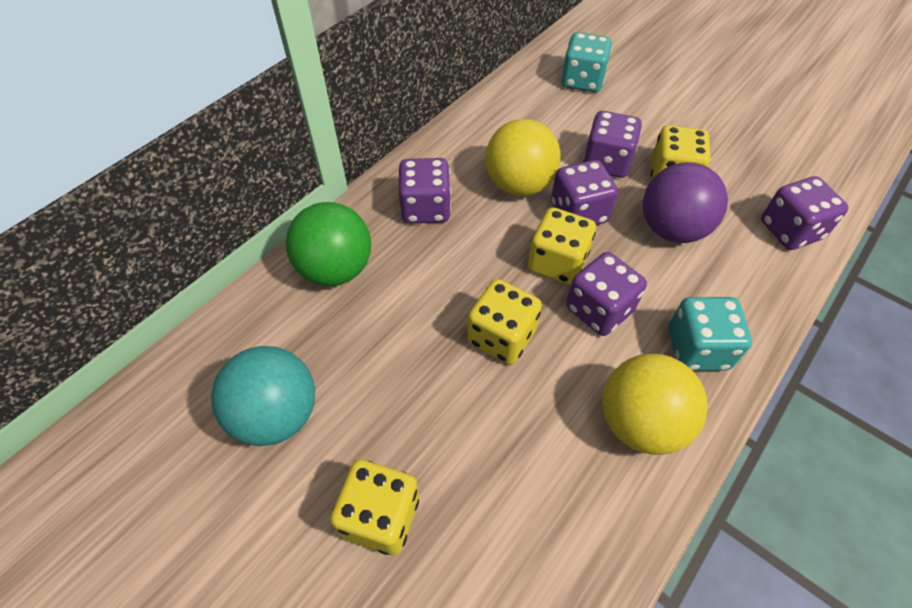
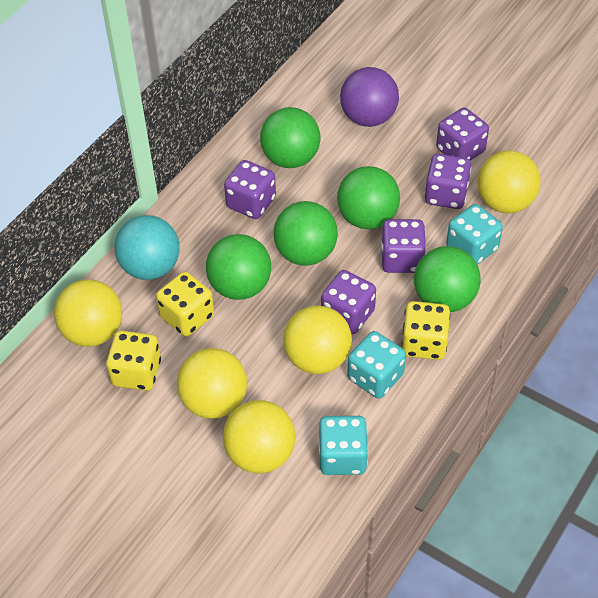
green ball: [286,202,371,286] = 1 -> [206,234,271,300] [260,107,320,168] [273,201,338,266] [337,166,400,229] [414,246,481,312] = 5
turquoise dice: [561,32,612,92] [668,297,752,371] = 2 -> [319,416,368,475] [347,331,406,398] [446,204,503,265] = 3
yellow ball: [485,119,561,196] [603,354,708,455] = 2 -> [54,279,122,347] [177,348,247,419] [223,400,295,473] [283,305,352,374] [477,151,541,213] = 5
yellow dice: [330,459,419,555] [467,279,542,365] [528,207,596,285] [650,125,711,180] = 4 -> [106,331,161,391] [156,272,214,337] [401,301,450,360] = 3

